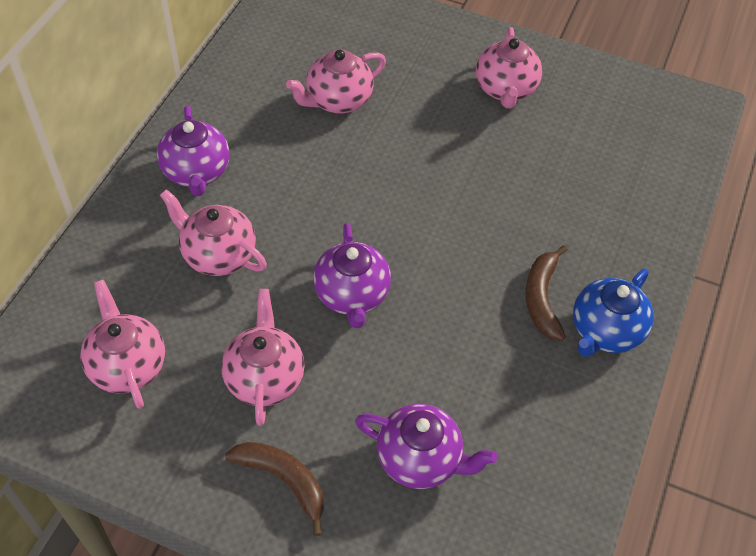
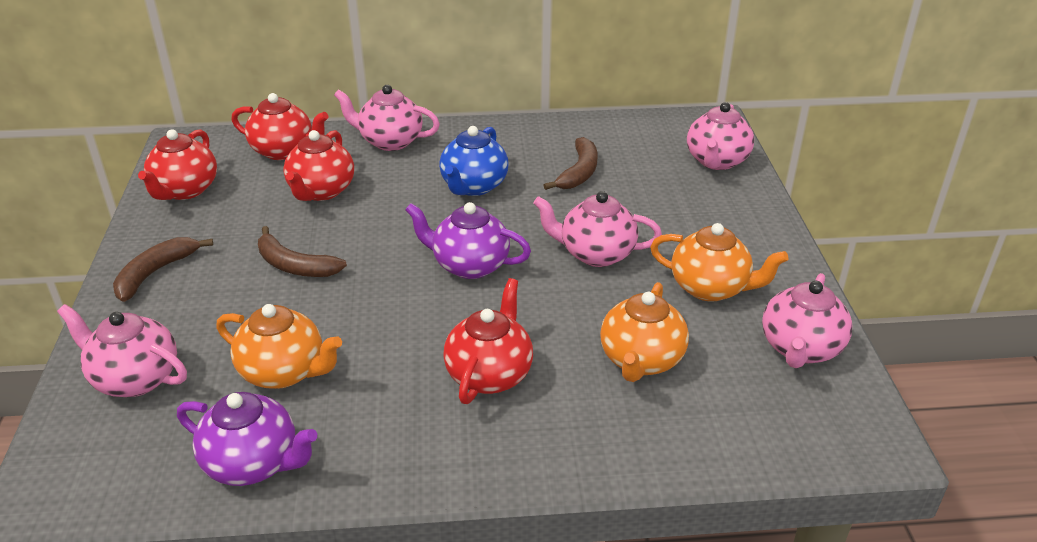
brown banana: [225,442,324,536] [525,245,568,341] = 2 -> [113,237,213,302] [258,226,347,277] [543,137,598,190] = 3
orange teapot: none = 0 -> [216,304,342,389] [600,282,689,382] [650,223,789,302] = 3
purple teapot: [157,106,229,196] [313,223,391,328] [355,404,497,489] = 3 -> [177,392,317,486] [405,202,531,279] = 2
red teapot: none = 0 -> [138,129,217,200] [231,93,329,160] [283,130,354,201] [443,278,533,404] = 4

